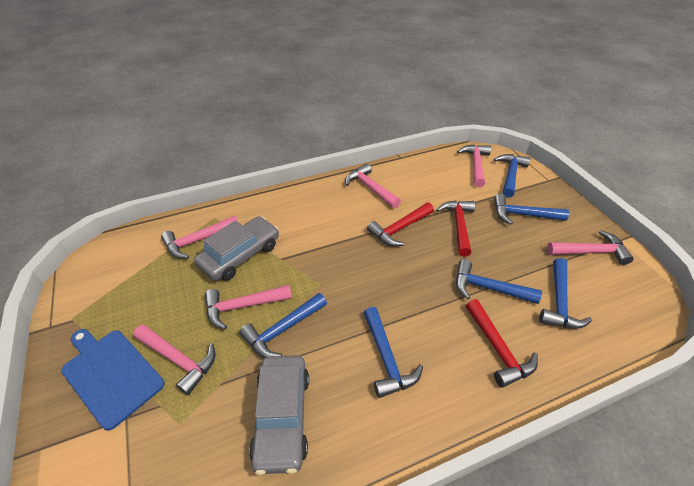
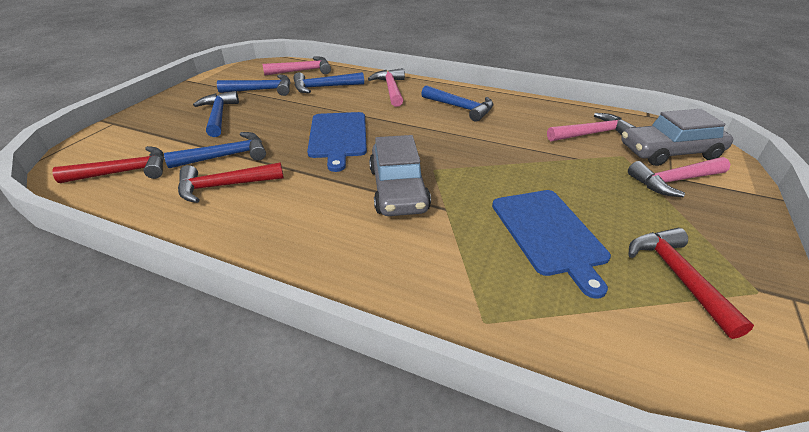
blue cutting board: [61,329,164,431] = 1 -> [307,112,367,172] [492,190,611,299] = 2
blue hammer: [239,293,327,358] [364,307,423,398] [456,259,542,304] [494,154,531,198] [494,194,569,225] [539,258,592,329] = 6 -> [164,132,266,168] [193,91,239,137] [217,75,291,96] [293,72,364,93] [421,85,493,122] = 5
pink hammer: [133,325,216,395] [161,216,238,259] [205,285,292,329] [345,163,401,208] [457,145,491,187] [547,230,634,265] = 6 -> [262,57,331,75] [368,68,405,107] [547,113,635,142] [628,157,730,197] = 4

